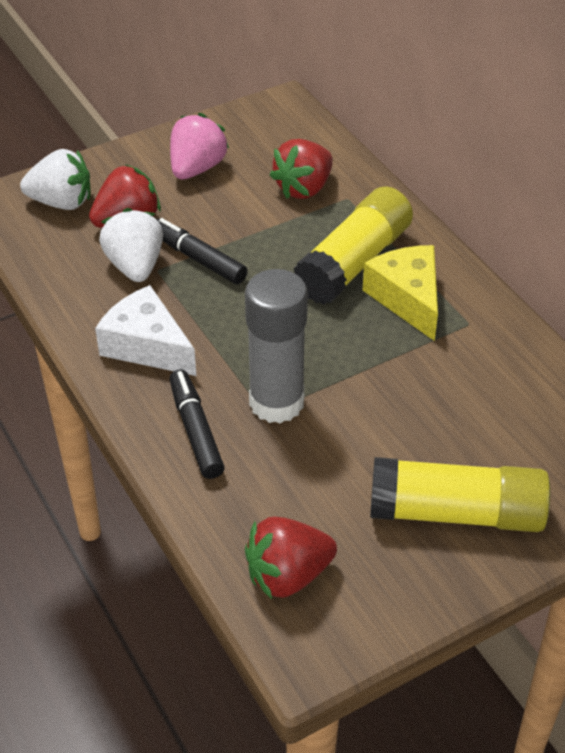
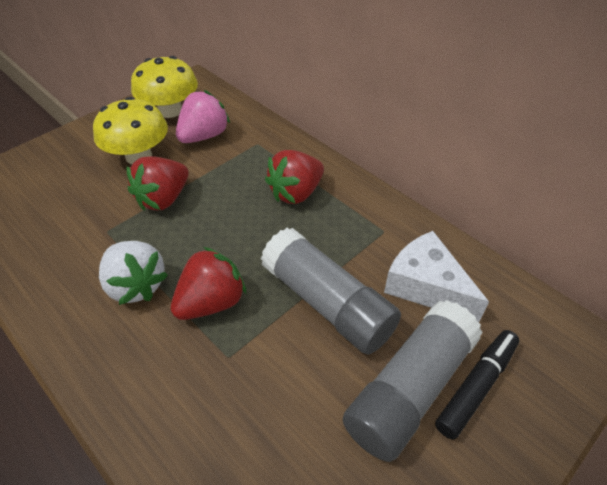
black marker: [156,218,248,284] [169,370,225,479] = 2 -> [435,330,519,440] = 1
grey glue stick: [245,269,308,423] = 1 -> [261,228,401,355] [343,300,483,462] = 2
white strawberry: [20,149,91,210] [99,208,163,282] = 2 -> [99,241,168,305] = 1
yellow cheese: [363,245,438,341] = 1 -> none = 0
yellow glue stick: [294,186,413,304] [370,457,550,532] = 2 -> none = 0
yellow mushroom: none = 0 -> [93,97,168,164] [131,56,198,118] = 2

